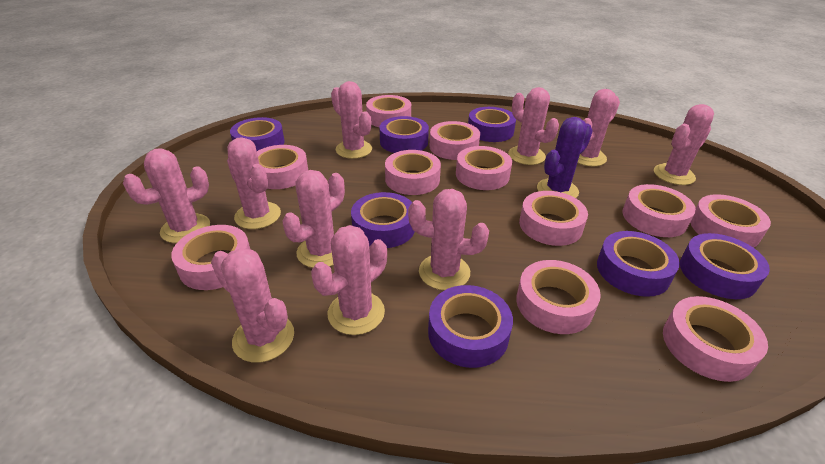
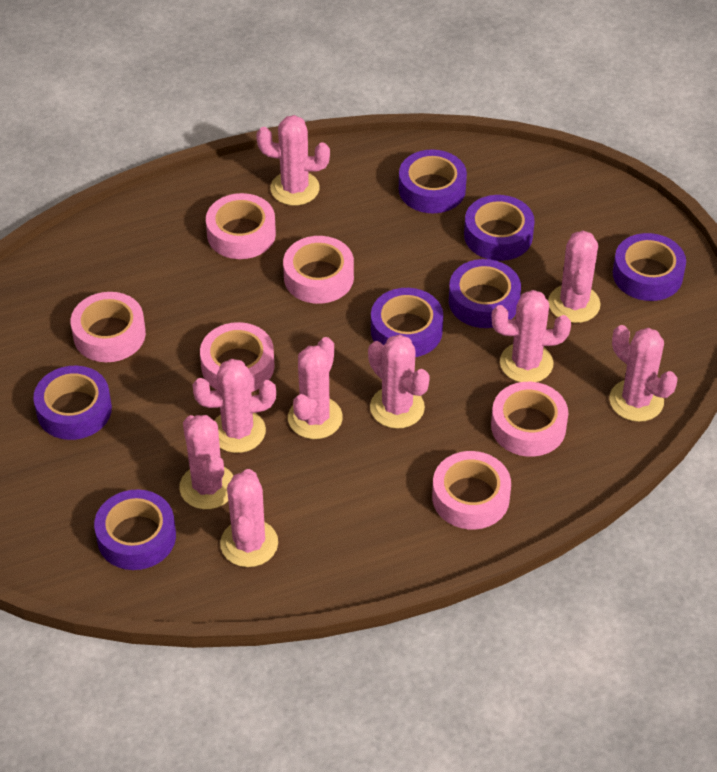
pink cactus: [123,148,210,243] [211,248,294,363] [227,137,281,229] [282,170,345,268] [311,225,387,335] [331,81,372,159] [408,189,489,290] [508,87,559,165] [577,89,620,166] [654,104,714,185] = 10 -> [179,415,233,509] [193,359,276,453] [220,469,278,567] [256,115,330,206] [288,337,343,439] [368,334,430,429] [492,290,571,382] [548,231,601,323] [609,325,677,422] = 9
pink tape: [171,225,251,290] [257,145,308,189] [366,95,411,127] [385,150,441,195] [429,121,480,160] [456,146,512,190] [516,260,601,334] [519,191,588,246] [622,184,696,237] [663,296,768,382] [690,194,771,248] = 11 -> [71,292,146,362] [200,322,275,392] [206,193,276,259] [283,236,354,304] [432,451,511,529] [491,382,568,457] = 6
purple cactus: [537,117,592,198] = 1 -> none = 0

